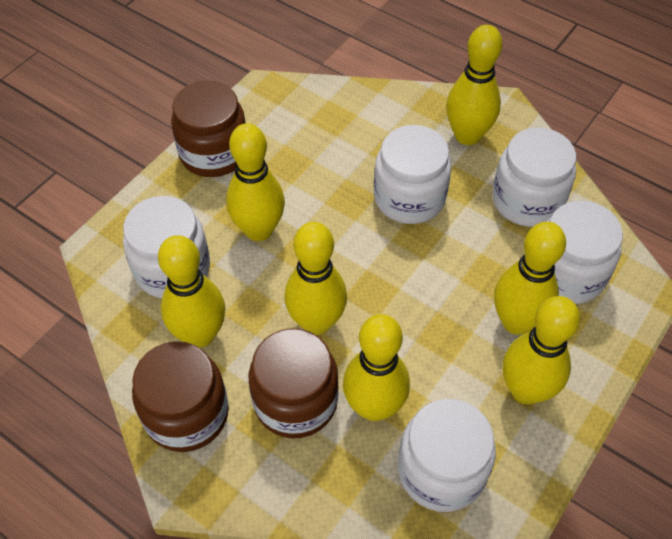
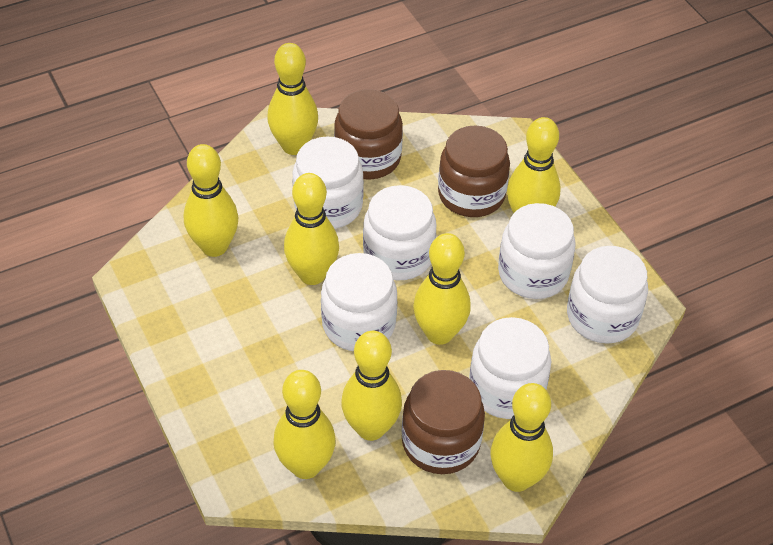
white jar: [123,196,210,298] [374,125,451,224] [398,399,496,512] [492,127,576,227] [547,201,623,304] = 5 -> [292,136,364,229] [321,253,397,351] [363,185,437,280] [469,317,551,419] [498,203,576,299] [567,246,648,344] = 6
yellow bowling pin: [158,235,225,348] [226,123,285,241] [284,222,347,335] [343,314,410,421] [446,25,503,145] [494,222,566,335] [503,296,580,404] = 7 -> [184,144,238,257] [267,43,318,155] [273,370,336,479] [284,173,339,285] [341,331,402,441] [413,233,471,345] [491,383,553,492] [507,117,561,214] = 8

